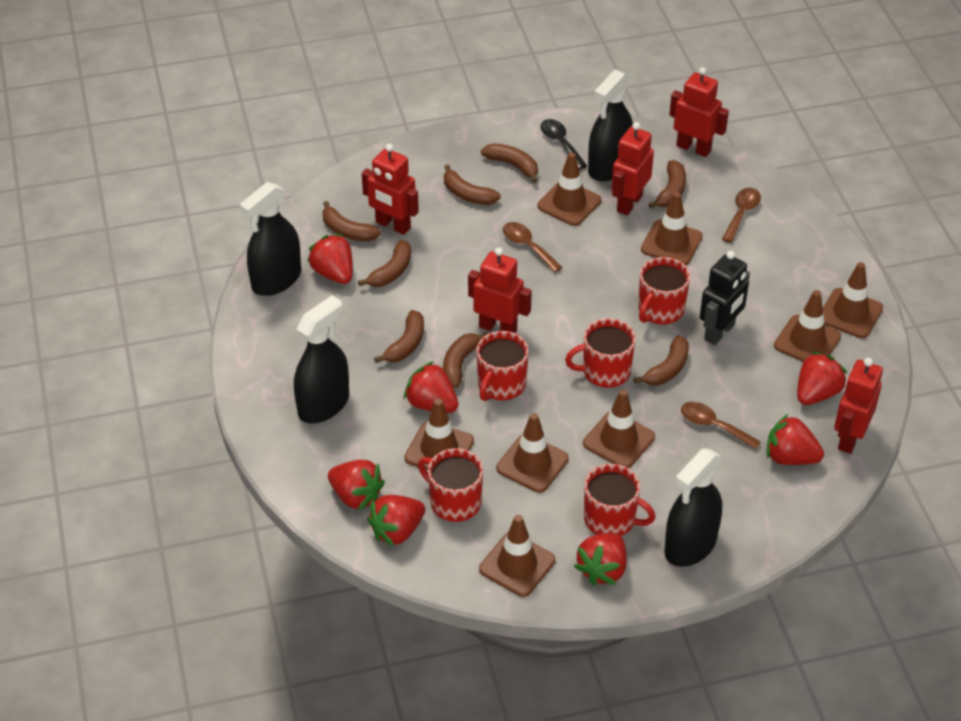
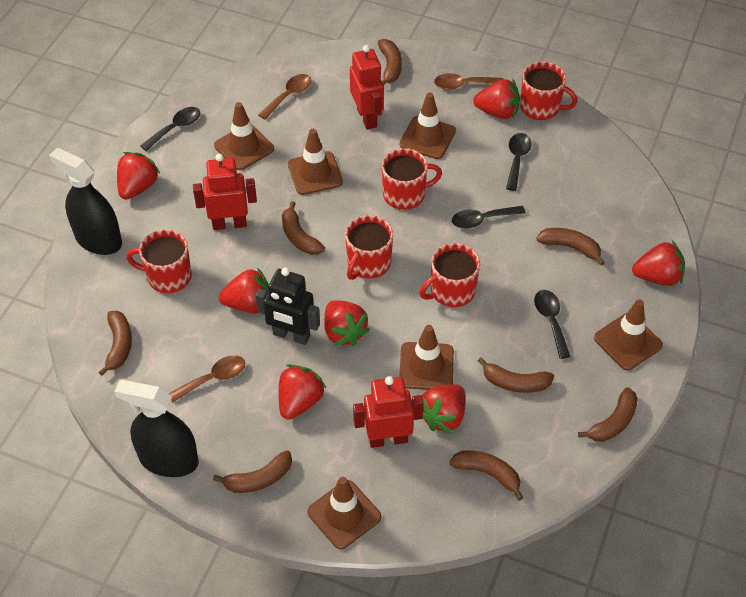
black spoon: [540,119,587,169] = 1 -> [140,107,200,151] [452,206,525,229] [506,133,532,191] [534,290,571,359] = 4
black spray bottle: [240,182,301,296] [294,295,349,423] [588,69,633,182] [664,448,722,567] = 4 -> [49,148,122,255] [114,380,199,477] = 2
brown traffic cone: [405,399,474,470] [479,515,555,597] [496,413,569,493] [537,152,601,226] [583,389,655,468] [641,192,703,265] [774,290,841,362] [823,262,883,338] = 8 -> [214,102,274,170] [288,129,343,195] [307,477,382,549] [399,325,454,390] [400,92,456,159] [594,300,663,370] = 6
red robot: [362,144,419,235] [468,247,532,333] [611,122,654,215] [669,67,729,157] [834,358,883,454] = 5 -> [193,154,257,230] [350,45,384,130] [353,376,424,448] = 3

